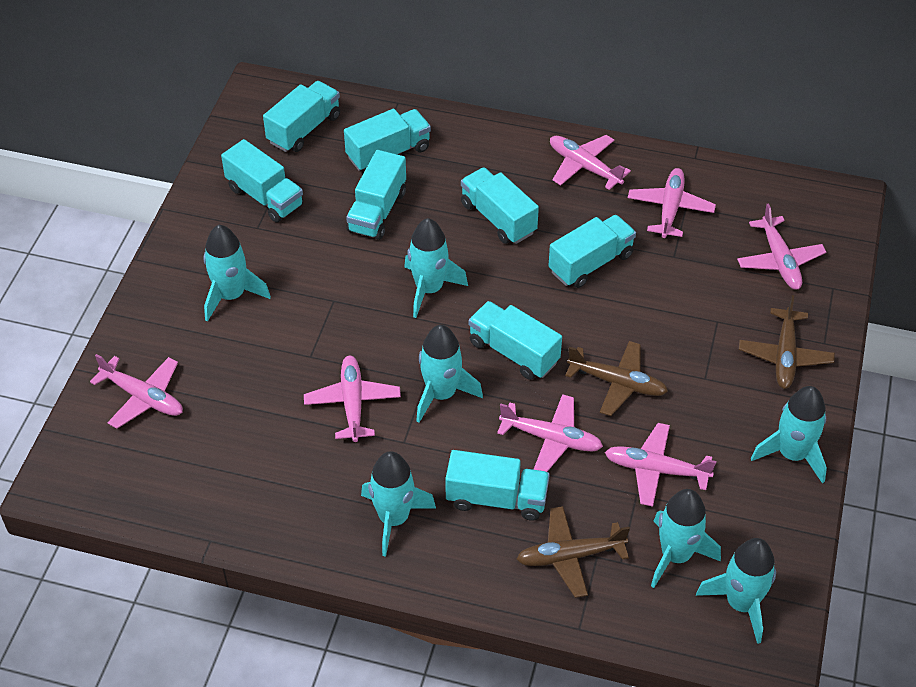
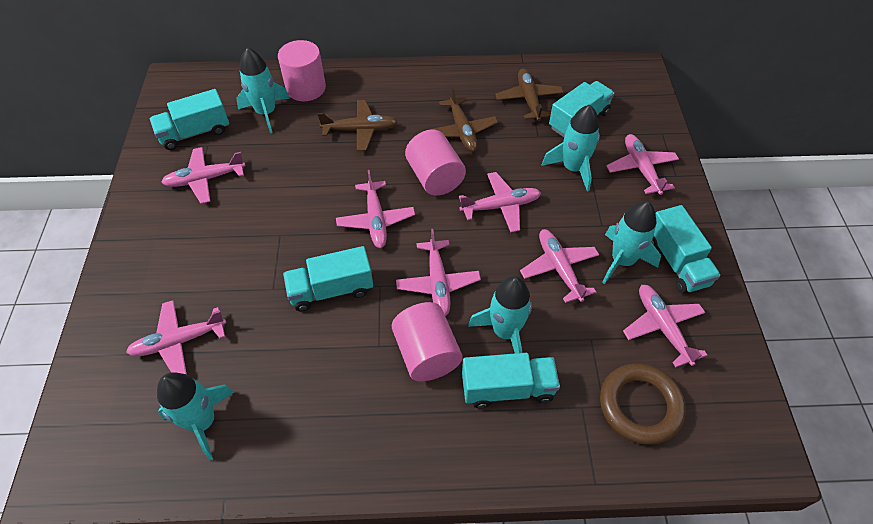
brown ring: none = 0 -> [600,363,686,445] = 1
pink cylinder: none = 0 -> [278,40,326,101] [392,302,463,381] [405,129,466,196] = 3
pink plane: [90,354,183,429] [304,355,401,442] [497,394,603,472] [550,135,631,190] [605,423,716,507] [628,168,716,238] [737,203,826,290] = 7 -> [126,300,226,374] [161,147,246,204] [336,170,415,248] [396,229,481,316] [459,172,541,233] [520,229,599,303] [606,134,679,195] [623,285,707,367] = 8
turquoise rocket: [203,225,271,322] [361,451,436,556] [404,218,468,318] [416,325,483,423] [651,489,721,588] [696,538,776,644] [751,386,827,483] = 7 -> [157,372,234,460] [236,47,290,133] [468,276,532,353] [541,105,600,192] [602,201,661,284] = 5
turquoise truck: [221,139,304,222] [263,81,340,152] [344,109,431,171] [346,150,406,240] [445,450,550,521] [461,167,539,244] [468,301,562,380] [548,215,636,288] = 8 -> [150,89,229,150] [283,246,373,312] [462,353,560,408] [549,81,615,137] [651,205,721,293] = 5

